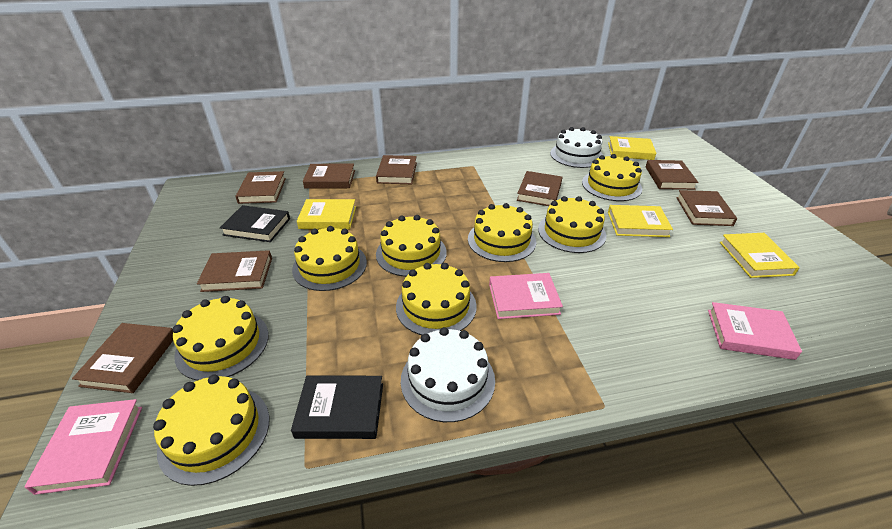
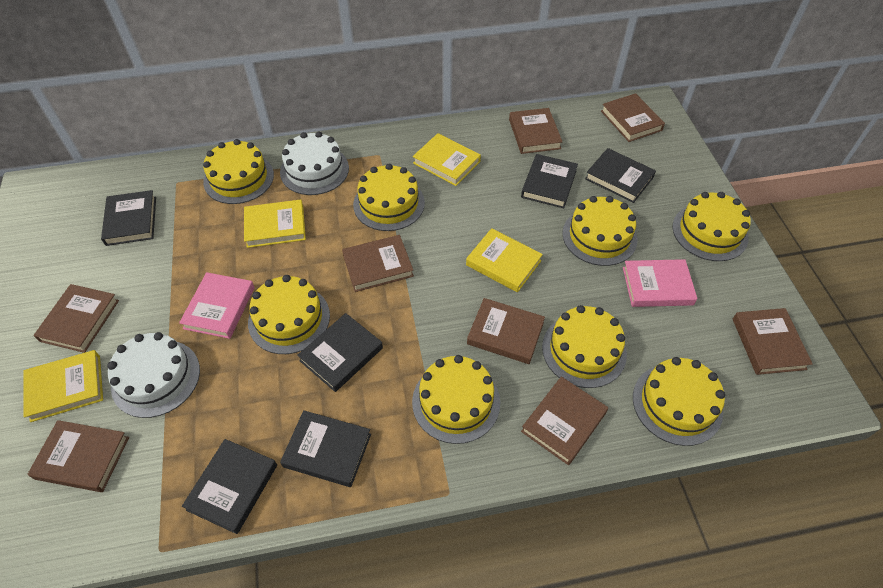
black book: [220,205,290,242] [291,376,383,439] = 2 -> [101,190,156,246] [182,439,277,534] [280,410,371,487] [297,313,383,392] [521,154,578,208] [585,148,656,203] = 6
pink book: [25,399,142,495] [489,273,563,319] [708,302,802,360] = 3 -> [179,272,255,339] [623,259,697,307] = 2

